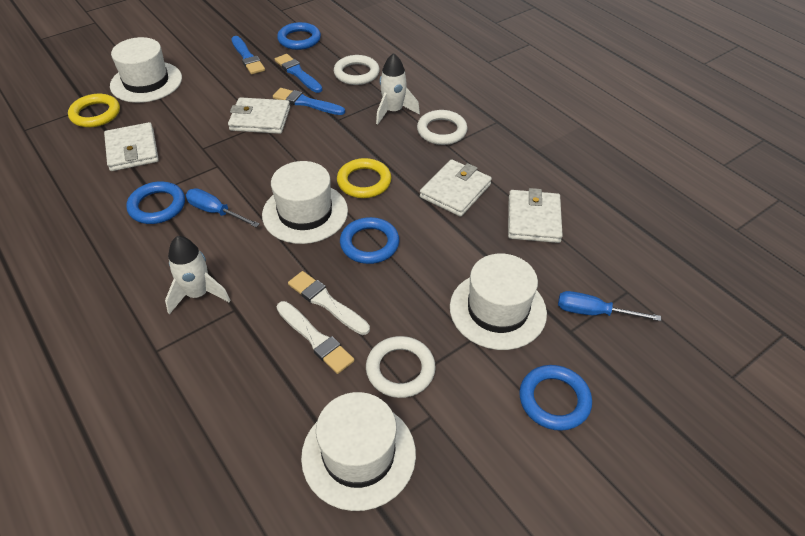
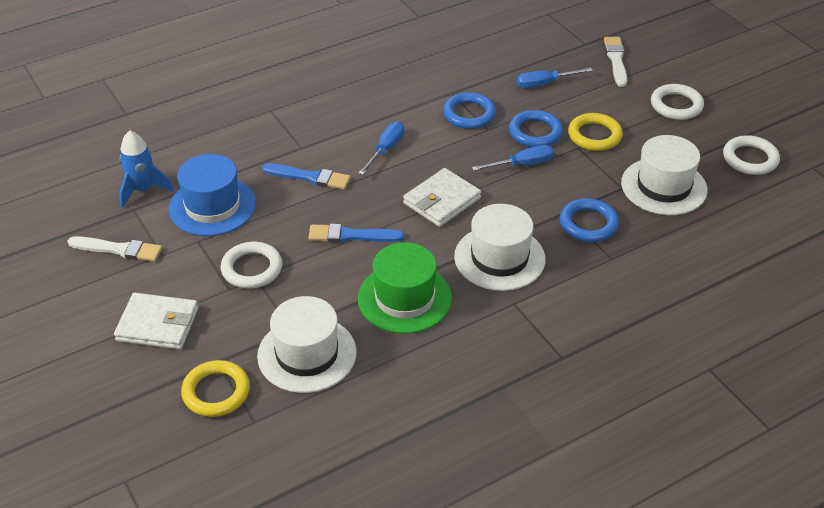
blue brush: [231,36,265,74] [273,88,345,115] [275,54,323,93] = 3 -> [262,163,351,190] [308,224,404,242] = 2
blue hat: none = 0 -> [169,154,256,236] = 1
blue ring: [126,181,185,224] [277,22,321,50] [340,217,399,264] [519,365,592,431] = 4 -> [443,92,496,129] [509,110,563,147] [560,198,619,242] = 3
blue rocket: none = 0 -> [119,130,174,208] = 1
blue screwdriver: [186,188,260,228] [558,291,661,321] = 2 -> [359,121,404,175] [472,145,554,171] [516,68,593,88] = 3
green hat: none = 0 -> [358,242,452,334] = 1
white hat: [110,37,182,103] [262,161,348,244] [301,392,416,511] [450,254,547,350] = 4 -> [257,296,357,393] [454,204,546,291] [621,135,708,215] = 3
white rocket: [165,236,231,314] [376,53,420,125] = 2 -> none = 0
white wallet: [104,122,159,171] [228,97,290,134] [420,159,492,217] [508,188,563,243] = 4 -> [114,293,198,349] [403,168,481,227] = 2

